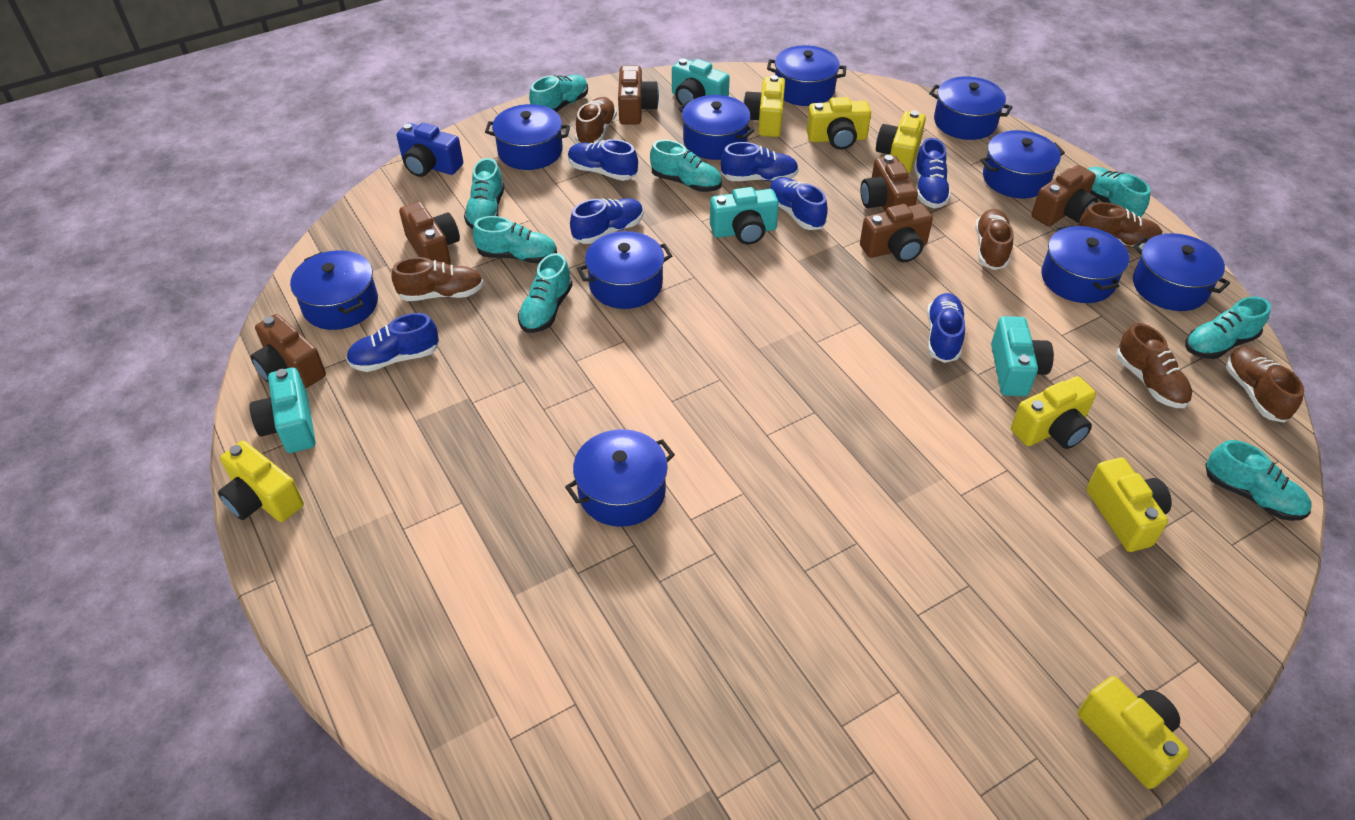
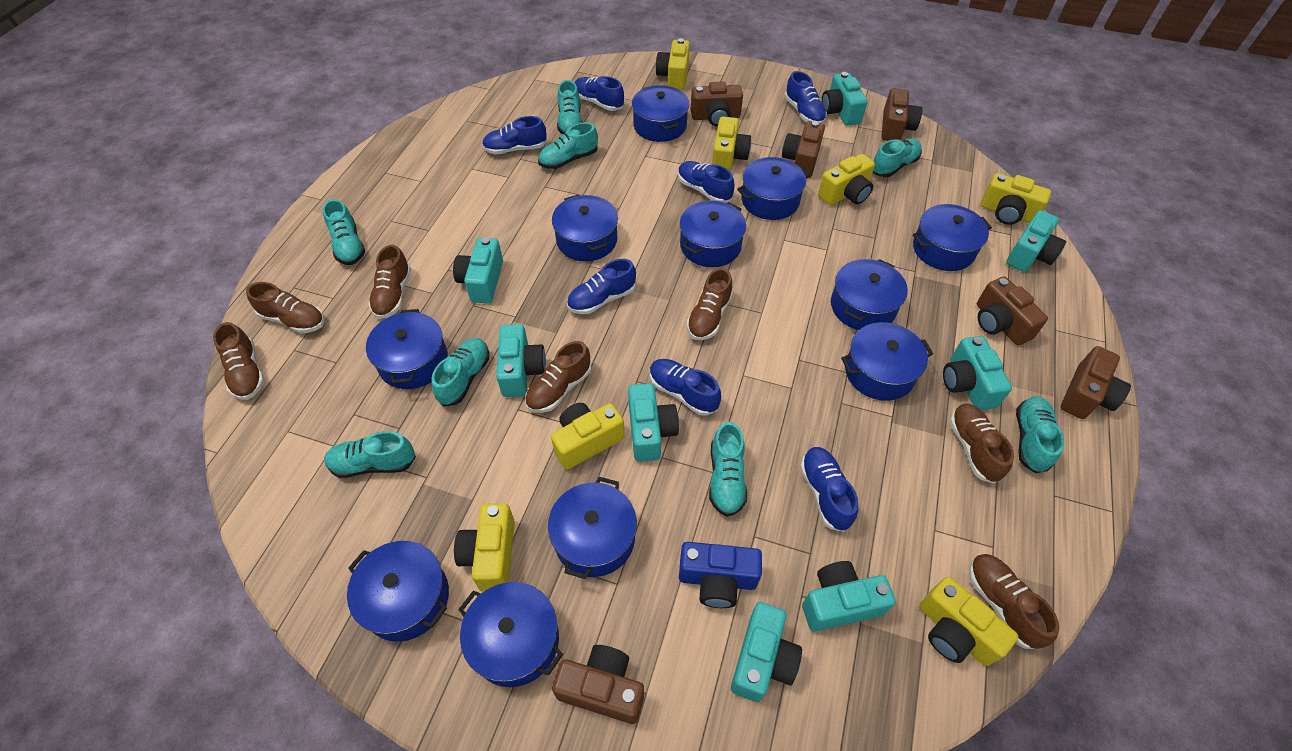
blue pot: [290,250,378,330] [485,104,570,170] [565,429,675,527] [577,231,672,309] [678,95,755,160] [767,45,846,106] [929,77,1012,140] [980,130,1065,198] [1041,225,1129,303] [1133,233,1230,311] = 10 -> [347,541,449,642] [366,309,448,389] [458,582,563,687] [548,477,637,579] [552,194,618,261] [632,85,689,142] [680,201,746,267] [737,157,810,220] [831,259,908,330] [841,322,933,401] [913,204,992,271] = 11
brown shoe: [391,257,484,301] [575,97,617,144] [975,209,1013,270] [1078,202,1162,249] [1116,323,1192,408] [1226,347,1304,423] = 6 -> [213,322,264,400] [246,282,324,333] [368,245,411,319] [525,341,592,413] [687,268,733,340] [950,403,1014,484] [969,554,1060,649] = 7
turquoise camera: [249,367,316,453] [672,58,730,106] [710,187,779,245] [991,316,1054,396] = 4 -> [453,237,503,303] [496,324,546,397] [628,383,679,462] [731,602,802,702] [802,561,896,632] [822,72,868,126] [943,336,1012,410] [1006,210,1066,272] = 8

